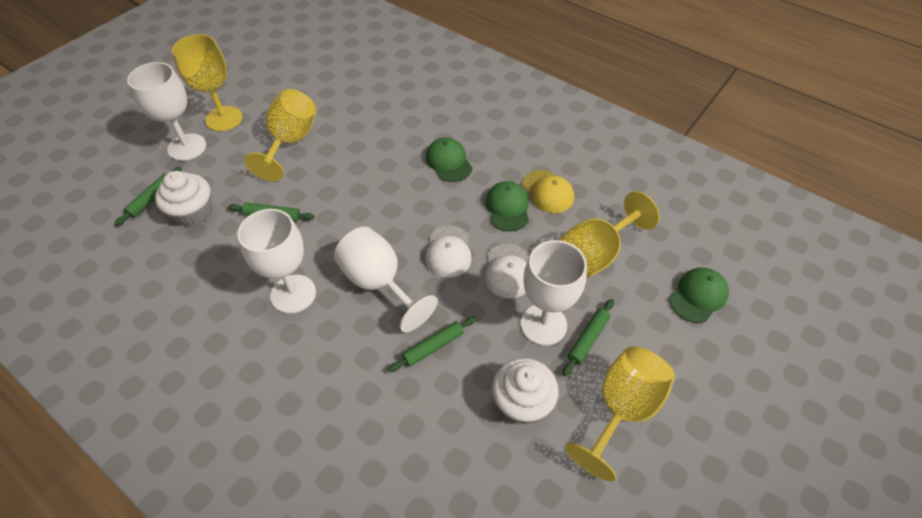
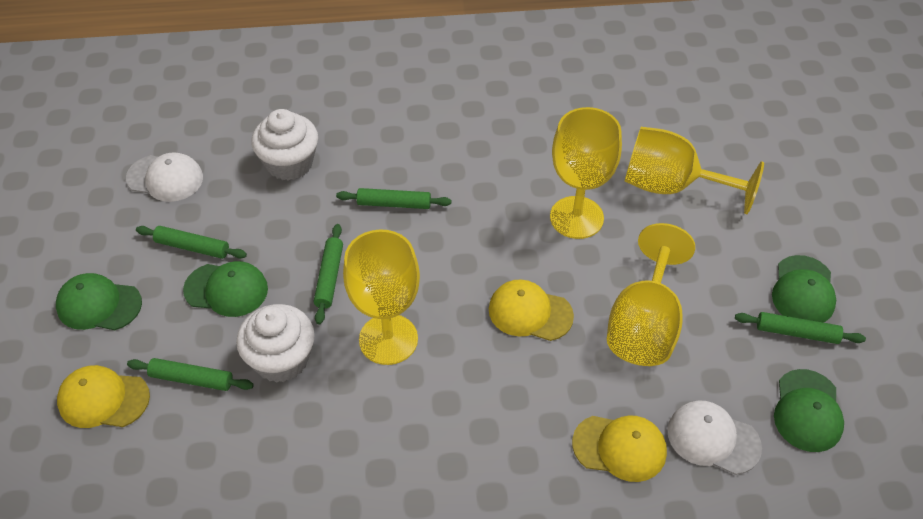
green cap: [426,137,472,182] [485,181,529,232] [669,267,729,323] = 3 -> [56,273,142,330] [183,261,268,317] [772,255,836,322] [774,369,844,452] = 4
green rolling pin: [115,167,182,226] [228,202,314,222] [388,316,476,372] [563,299,614,376] = 4 -> [127,358,254,391] [136,226,247,259] [314,224,343,325] [336,188,451,209] [735,312,866,344] = 5
white goblet: [127,62,206,161] [237,209,316,314] [334,227,438,332] [521,240,587,346] = 4 -> none = 0
yellow cap: [522,170,574,213] = 1 -> [57,365,150,428] [489,280,574,341] [572,415,667,482] = 3

